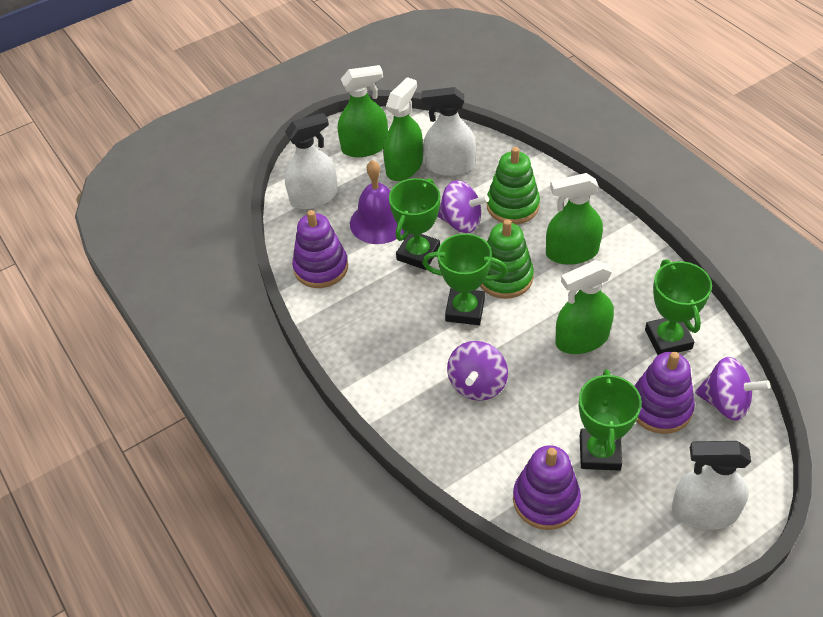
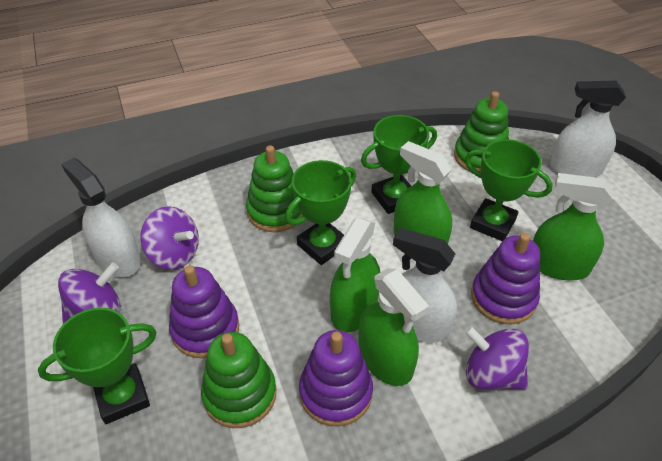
green stacking toy: [480,219,534,299] [487,147,540,224] = 2 -> [201,332,276,428] [246,145,303,232] [454,91,509,172] = 3
purple bell: [350,160,405,244] = 1 -> none = 0

